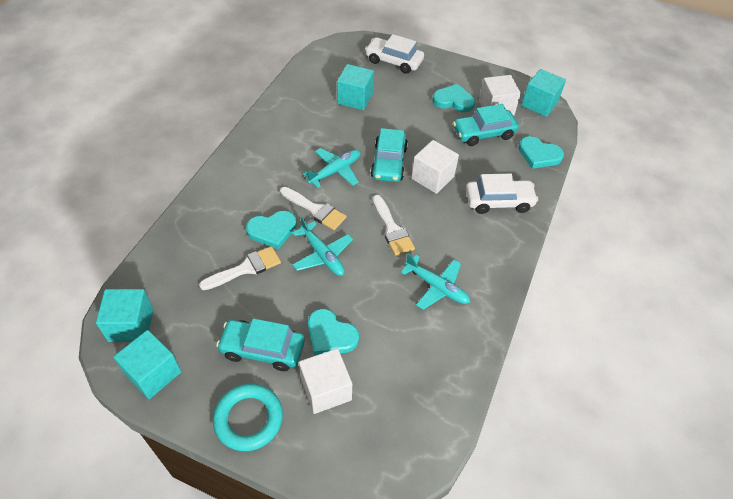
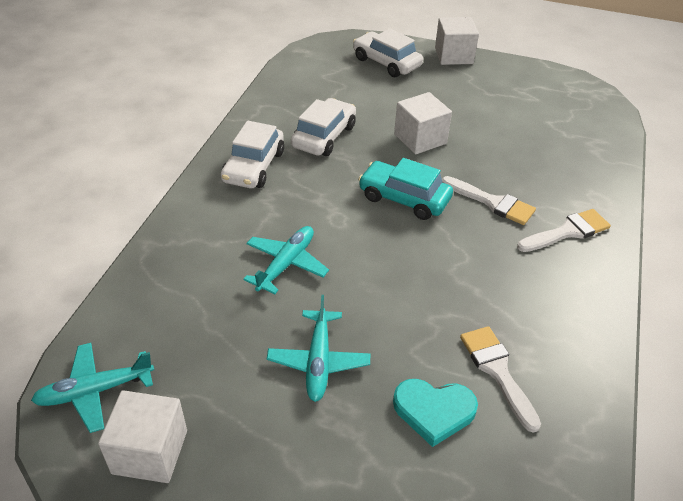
turquoise car: [216,318,305,371] [370,128,408,182] [453,104,519,146] = 3 -> [358,158,453,220] = 1
turquoise cube: [96,289,153,342] [113,330,181,399] [337,64,374,110] [522,69,566,117] = 4 -> none = 0
turquoise heart: [246,211,297,249] [308,309,359,355] [432,84,475,112] [519,136,564,169] = 4 -> [393,379,478,447] = 1
turquoise ring: [213,384,283,451] = 1 -> none = 0
white car: [365,34,424,74] [466,174,538,214] = 2 -> [221,121,284,188] [291,98,356,156] [353,29,423,77] = 3

